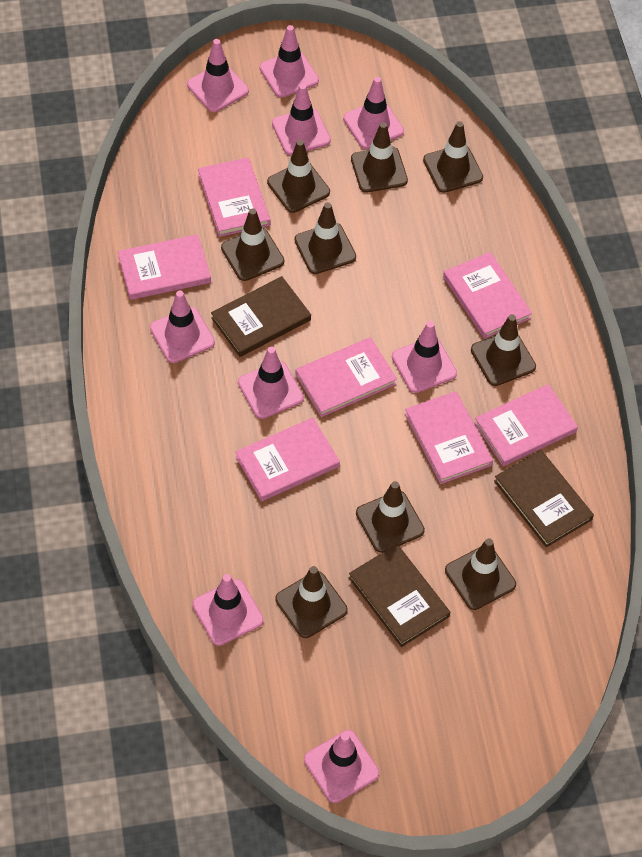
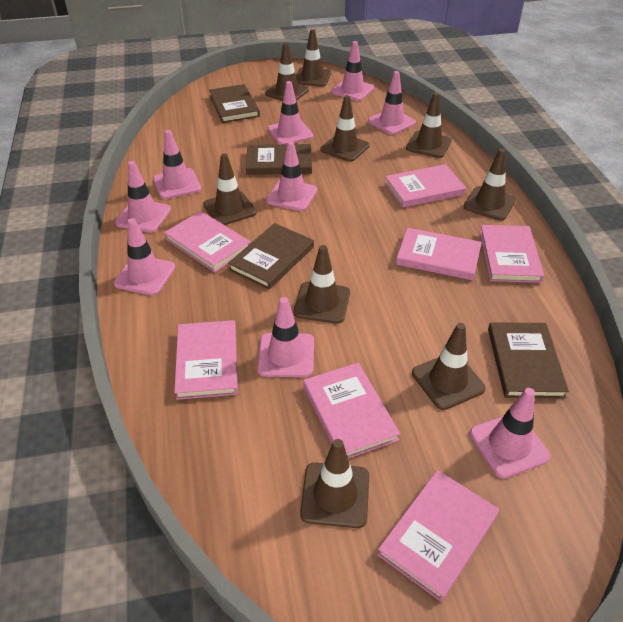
brown book: [211,276,311,357] [349,544,450,647] [494,450,594,547] = 3 -> [209,84,260,123] [228,223,314,289] [246,144,312,175] [488,322,569,398] = 4

